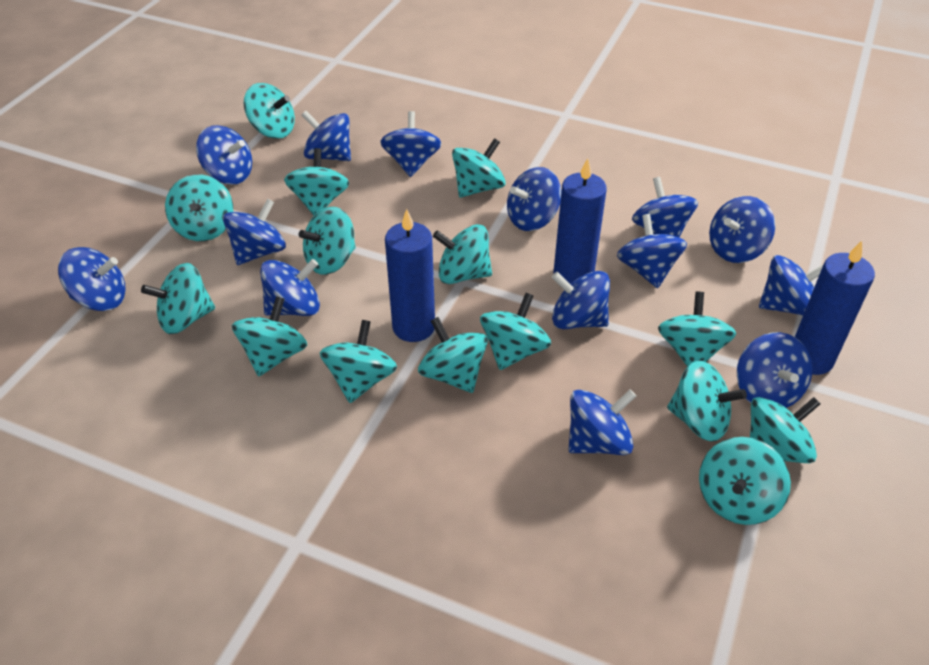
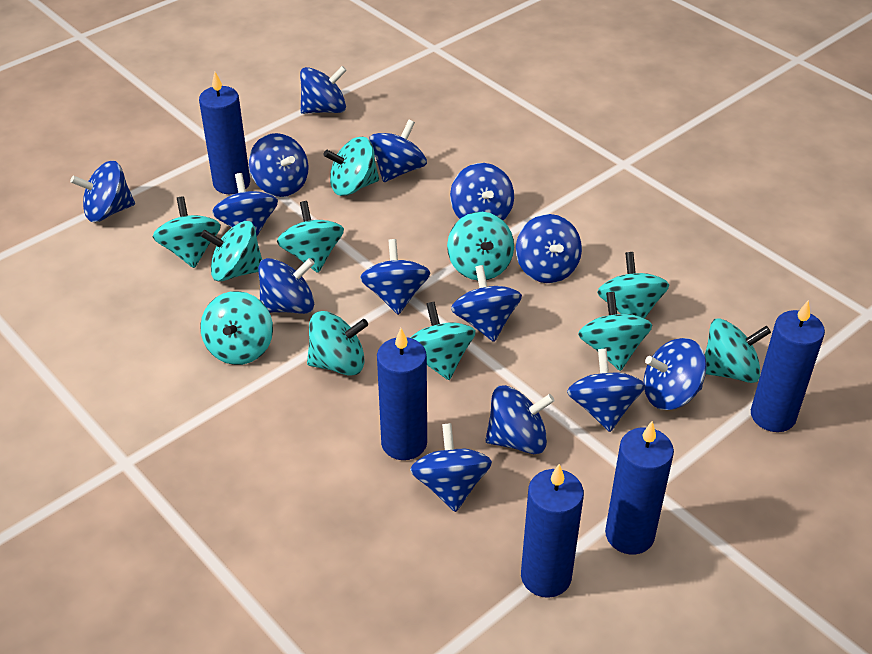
blue candle: [385,209,435,342] [553,158,607,284] [795,241,875,375] = 3 -> [199,72,250,194] [377,328,427,460] [521,464,584,598] [605,421,674,554] [751,300,825,432] = 5
turquoise spinning top: [141,263,215,334] [165,174,233,241] [232,296,307,377] [244,83,295,139] [284,148,349,216] [299,207,356,275] [320,320,397,403] [418,317,488,393] [433,224,492,284] [452,138,506,197] [480,293,551,370] [658,292,736,367] [667,361,747,442] [699,437,791,525] [750,397,820,463] = 15 -> [153,196,221,268] [200,291,273,365] [201,221,262,282] [277,201,344,273] [307,311,368,376] [324,137,379,196] [410,302,476,380] [447,212,514,280] [578,292,652,371] [597,252,669,318] [705,318,771,383] = 11

